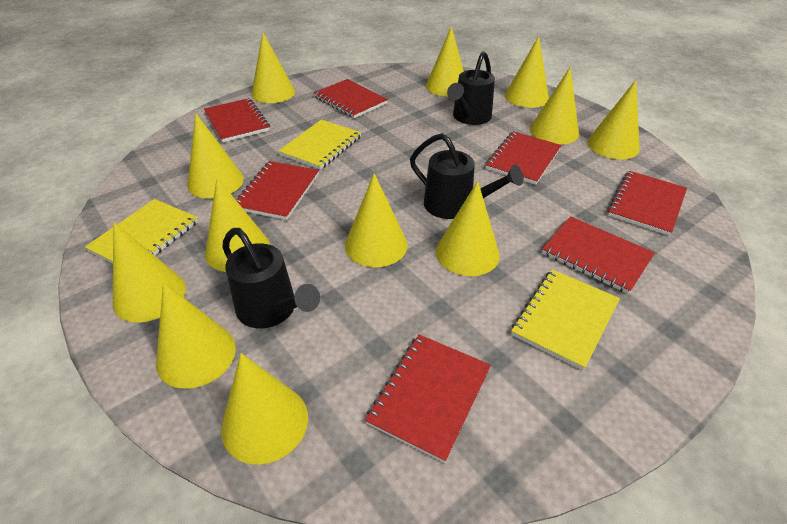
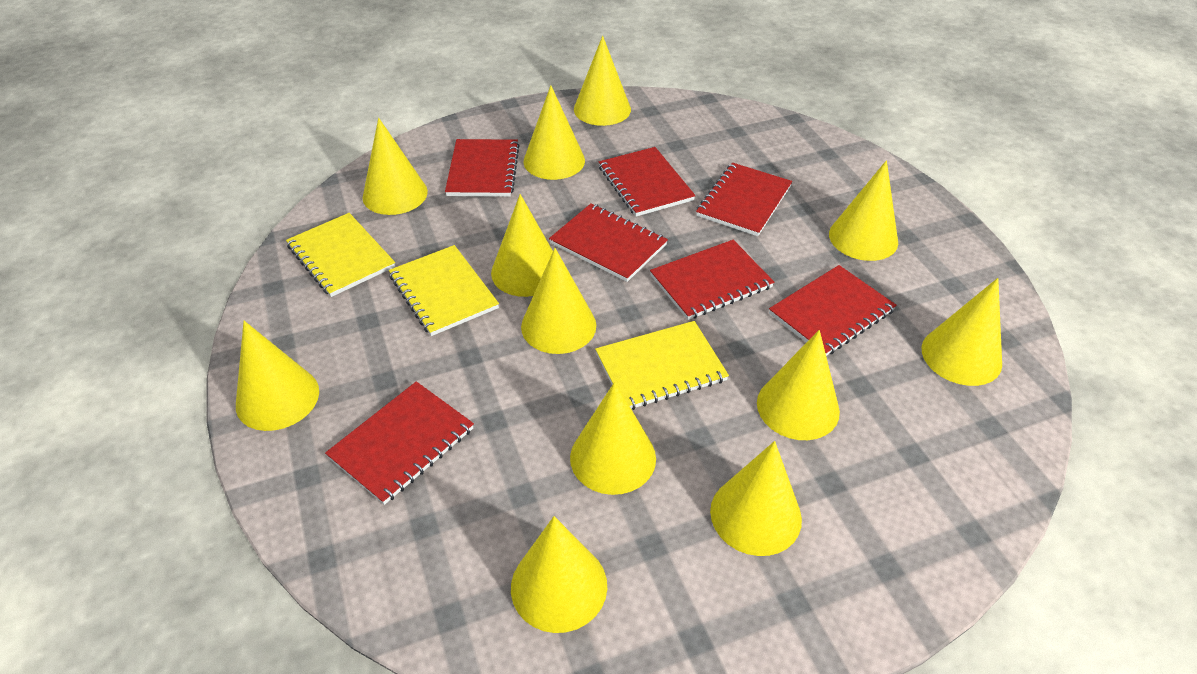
black watering can: [222,228,320,328] [410,133,523,219] [447,51,495,125] = 3 -> none = 0

